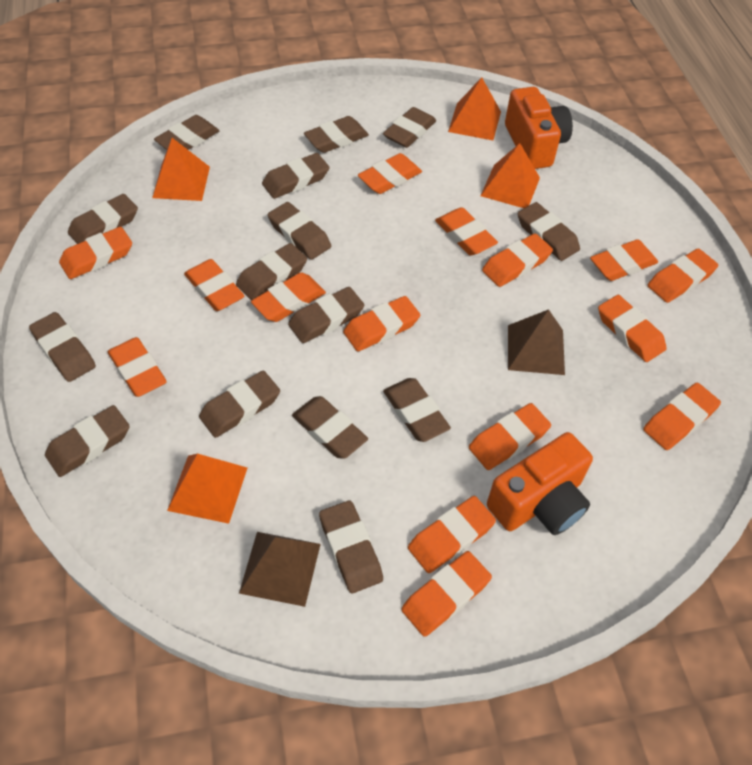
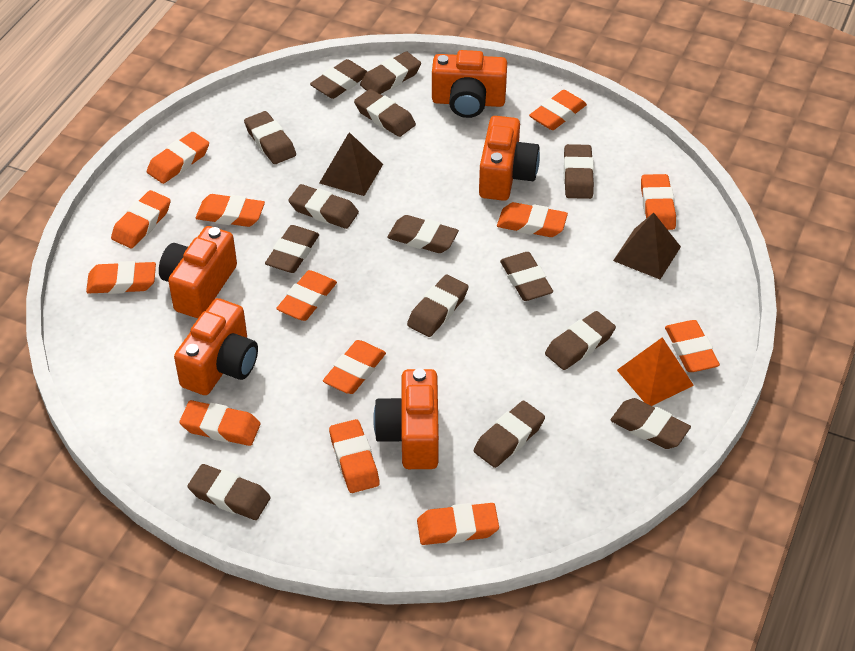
brown eraser: [29,312,96,382] [45,405,130,477] [68,194,138,244] [154,115,219,150] [199,371,280,438] [236,243,307,300] [262,153,329,199] [268,202,331,260] [288,287,364,343] [292,396,368,459] [304,116,369,153] [319,500,383,593] [383,107,436,148] [383,378,451,442] [518,202,580,261] = 15 -> [188,464,271,520] [244,111,296,164] [265,225,319,273] [288,184,359,229] [310,59,368,99] [354,89,416,137] [360,51,421,94] [387,215,459,253] [407,275,468,337] [474,401,545,468] [500,252,553,301] [545,311,616,370] [564,144,594,199] [611,398,691,449] = 14
orange camera: [487,432,593,535] [505,87,573,169] = 2 -> [159,226,237,318] [174,298,258,395] [373,368,439,469] [432,50,507,118] [479,116,540,201] = 5
orange eraser: [59,227,132,279] [108,337,167,397] [184,259,244,311] [251,272,326,322] [343,296,420,352] [358,153,422,194] [401,551,492,637] [408,496,496,573] [435,207,498,256] [469,403,551,470] [482,233,553,287] [590,239,658,281] [598,295,666,362] [643,382,721,450] [648,248,718,303] = 15 -> [86,261,156,294] [111,190,171,248] [147,132,209,184] [179,400,260,446] [196,194,265,227] [276,270,337,321] [323,340,386,394] [329,419,380,493] [417,503,499,545] [497,202,568,237] [529,90,587,130] [641,174,676,230] [665,320,720,372] = 13
orange pyramid: [152,138,210,201] [167,454,247,524] [448,77,501,140] [481,143,540,208] = 4 -> [617,337,694,406] = 1

